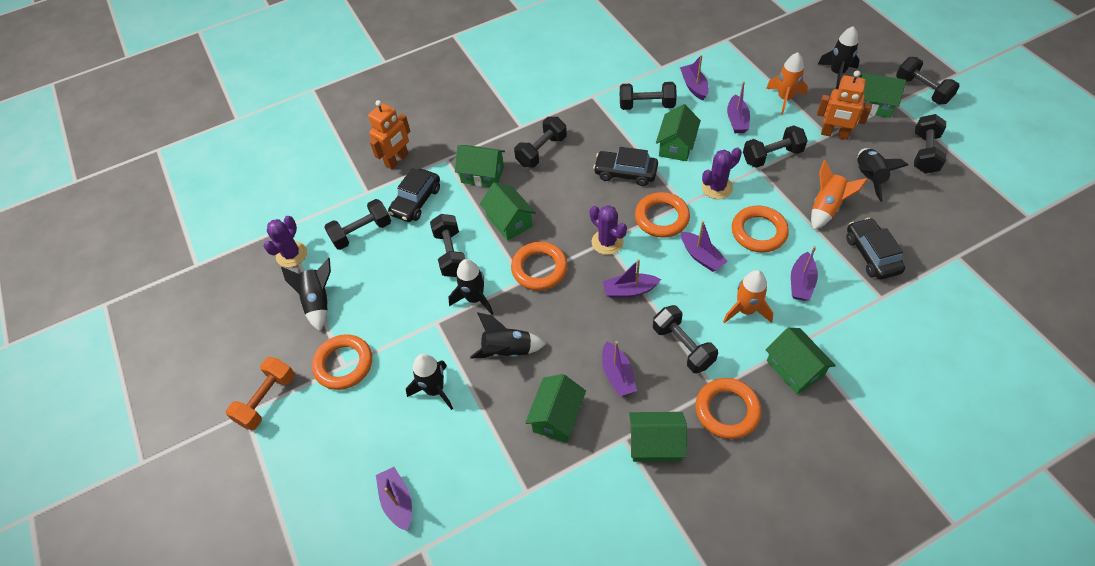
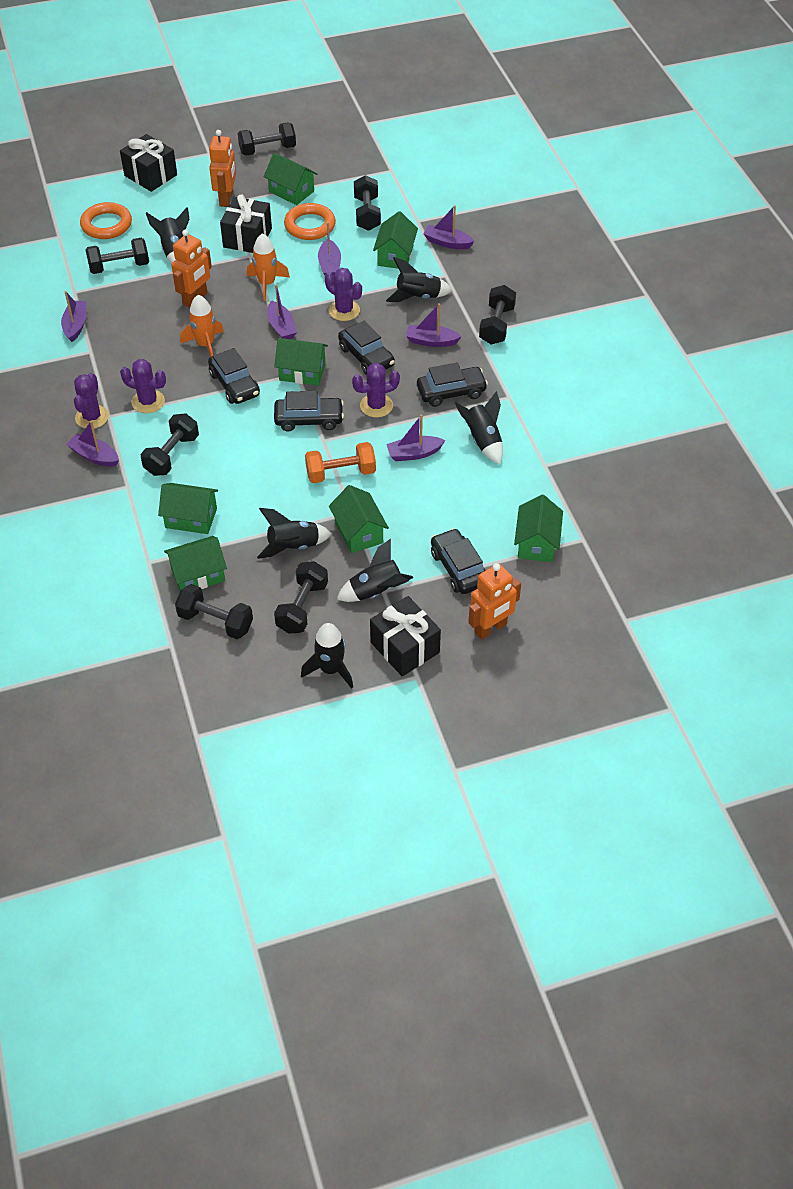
black car: [388,168,440,222] [593,147,658,186] [846,218,905,280] = 3 -> [208,348,260,404] [274,391,344,432] [338,321,395,375] [417,362,488,407] [431,528,486,594] = 5
black dumbbell: [324,199,391,250] [430,214,465,277] [514,117,567,168] [620,82,677,110] [653,305,718,373] [743,125,808,168] [896,57,960,105] [914,114,946,174] = 8 -> [85,238,149,274] [140,413,199,476] [175,584,253,639] [238,122,296,156] [274,561,328,634] [354,175,381,231] [479,285,516,344] = 7
black gift: none = 0 -> [120,134,177,192] [220,194,272,253] [370,596,441,676] = 3
orange ring: [312,334,372,390] [511,242,568,290] [635,192,690,238] [695,378,761,439] [732,206,789,252] = 5 -> [80,202,132,239] [284,203,336,240] = 2
orange robot: [368,100,410,170] [817,71,872,140] = 2 -> [172,230,212,308] [209,130,236,207] [468,563,521,640] = 3
orange rocket: [723,270,773,323] [766,52,808,115] [811,160,868,230] = 3 -> [181,295,224,357] [247,233,290,301] = 2
purple cactus: [263,216,307,267] [590,205,627,255] [702,147,742,199] = 3 -> [74,373,109,429] [120,359,166,413] [325,268,362,321] [352,363,400,417] = 4

